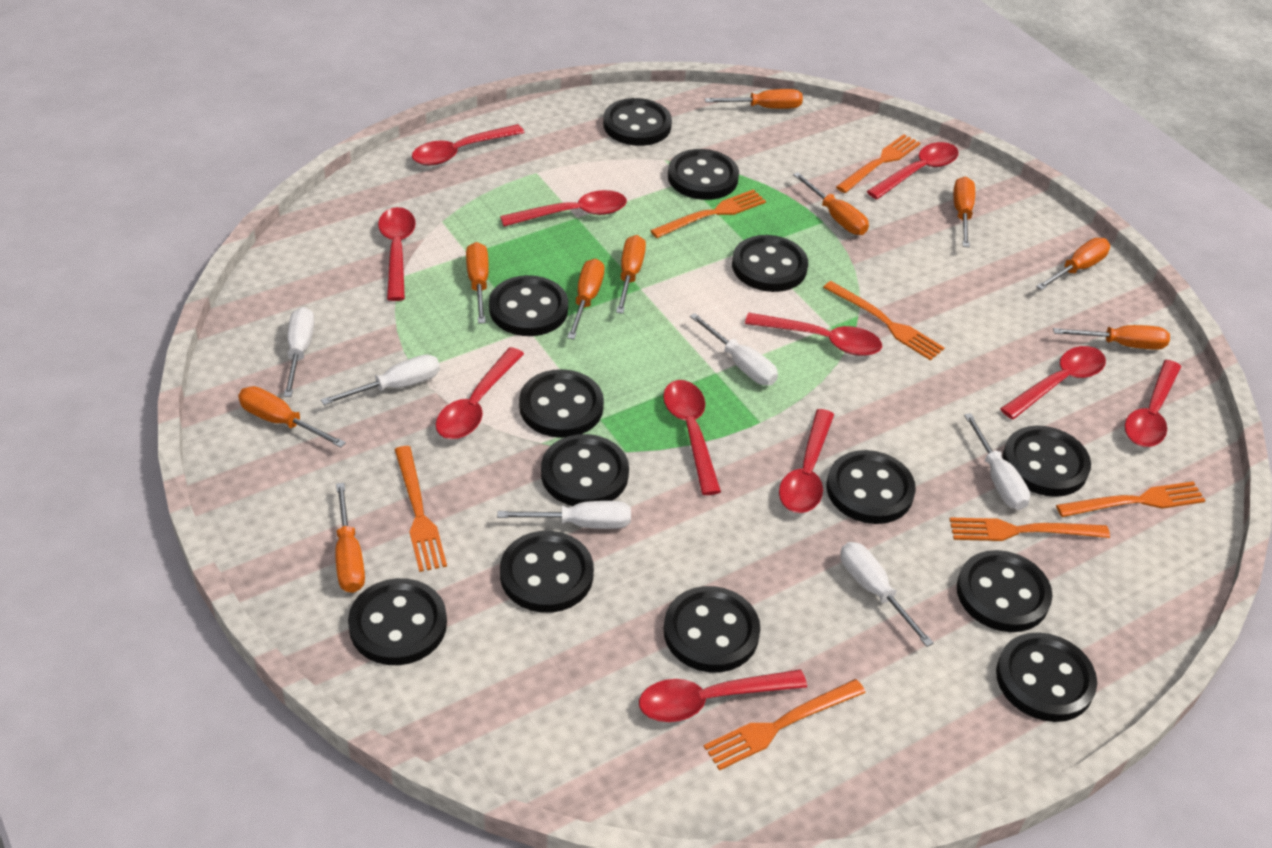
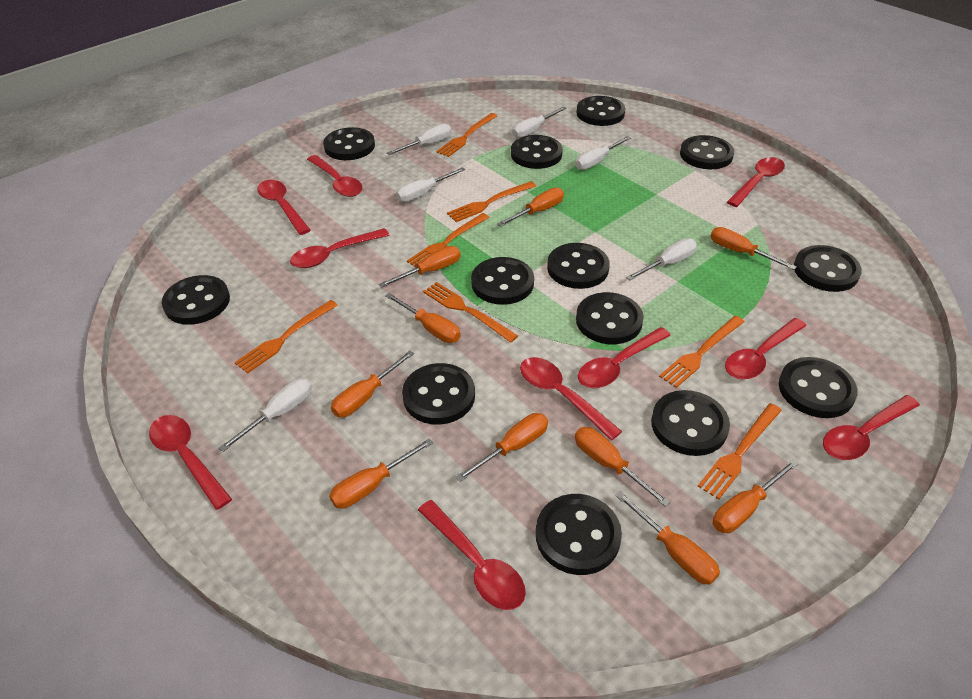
red spoon: [378,207,416,301] [412,124,525,165] [436,347,524,439] [500,190,627,227] [639,670,807,722] [663,380,721,495] [745,313,882,356] [779,409,834,513] [867,142,959,199] [1000,346,1106,419] [1125,360,1181,447] = 11 -> [149,415,232,510] [257,180,311,235] [290,228,389,268] [307,155,363,197] [418,500,526,610] [520,357,622,440] [578,327,671,388] [725,318,806,379] [727,157,785,207] [823,395,920,460] = 10

